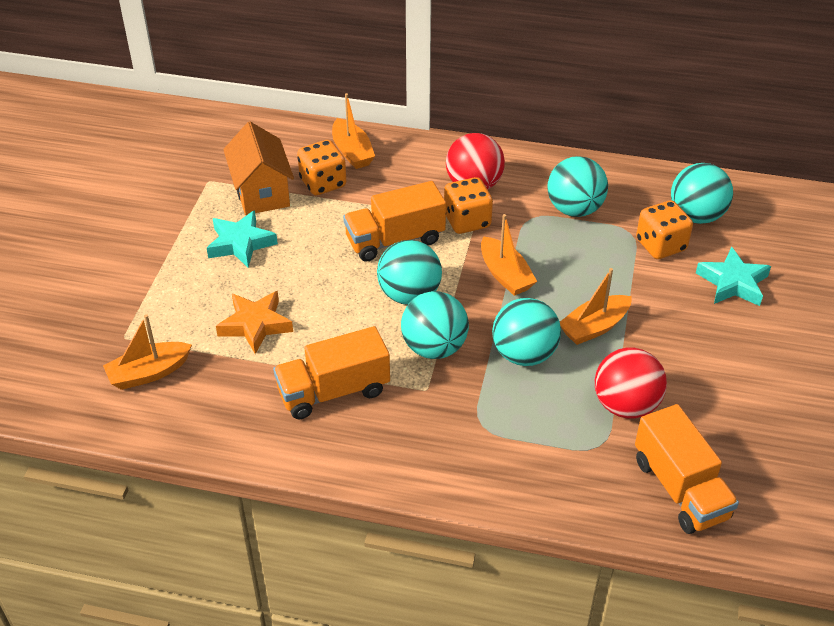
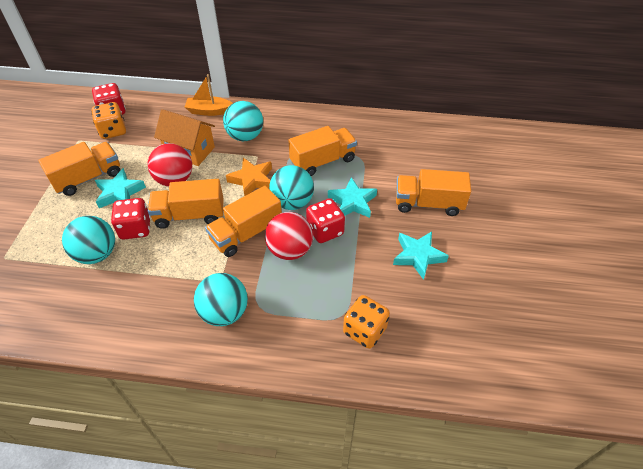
orange boat: [103,314,192,390] [332,93,375,169] [481,214,537,296] [560,268,632,345] = 4 -> [185,74,233,116] = 1
orange dice: [297,140,346,195] [444,177,493,234] [636,200,693,259] = 3 -> [91,102,126,139] [343,295,390,349] = 2
orange truck: [273,326,390,419] [343,181,446,262] [635,404,739,534] = 3 -> [38,142,120,196] [148,179,223,229] [205,186,282,257] [288,126,357,176] [396,169,471,216] = 5
red dice: none = 0 -> [92,83,126,115] [111,198,151,240] [306,198,345,243] = 3
turquoise ball: [377,240,442,305] [401,291,469,359] [492,298,561,366] [547,156,608,217] [671,163,733,224] = 5 -> [62,216,115,264] [194,273,248,326] [223,101,263,141] [269,165,314,210] = 4
turquoise star: [207,210,278,268] [696,247,771,306] = 2 -> [95,168,146,208] [328,177,377,218] [393,231,449,280] = 3

